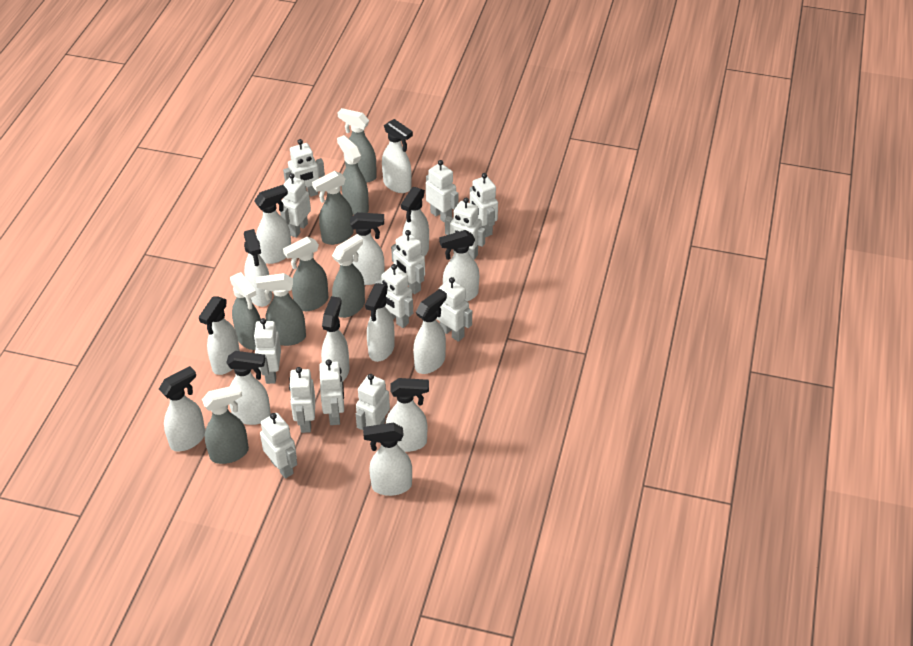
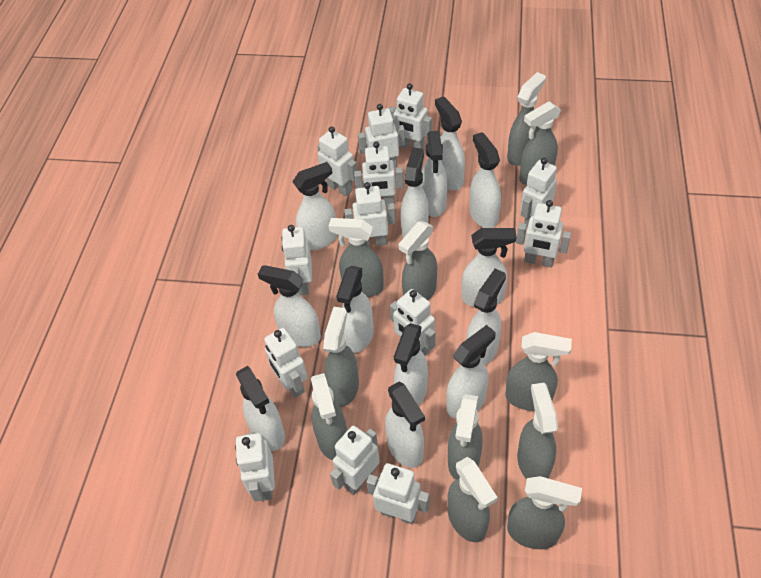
grey spray bottle: [202,384,249,464] [230,272,261,350] [256,273,306,346] [283,237,328,311] [312,171,353,245] [332,234,365,318] [337,135,369,215] [338,108,377,183] = 8 -> [311,373,347,460] [323,307,359,407] [328,218,384,297] [399,221,437,300] [447,457,498,542] [448,394,482,480] [506,332,572,411] [507,72,546,166] [507,476,582,549] [517,383,558,479] [519,102,561,185] = 11
white spray bottle: [159,366,205,451] [199,296,240,375] [226,351,271,425] [244,229,272,307] [254,185,291,264] [321,296,350,381] [350,212,384,285] [363,423,412,496] [365,283,395,362] [382,119,413,193] [386,378,429,452] [401,187,429,257] [413,289,447,374] [439,230,479,301] = 14 -> [236,366,285,451] [258,265,321,347] [292,162,337,250] [336,266,374,353] [385,381,425,468] [394,323,428,406] [401,148,429,238] [421,130,448,217] [435,96,465,190] [446,325,495,419] [462,228,517,307] [466,269,506,365] [470,132,501,228] = 13

